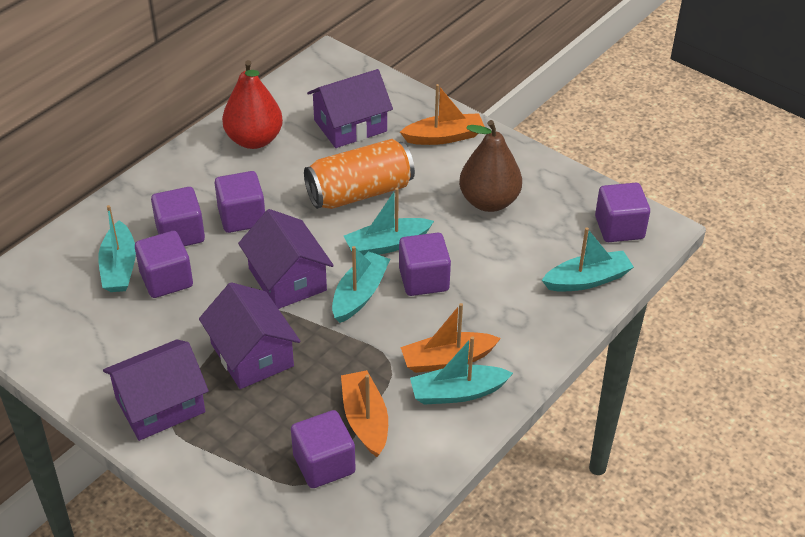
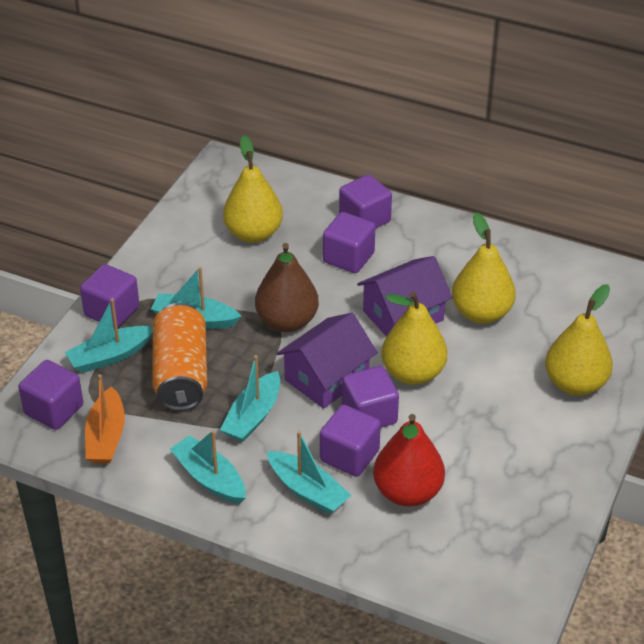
orange boat: [341,370,388,457] [400,84,485,145] [400,303,501,373] = 3 -> [85,375,125,463] = 1
purple house: [103,339,209,441] [199,282,300,389] [238,209,334,309] [307,69,393,148] = 4 -> [277,313,378,409] [357,256,452,336] = 2
yellow pear: none = 0 -> [223,135,283,243] [381,292,447,385] [452,213,516,324] [545,284,613,396] = 4

